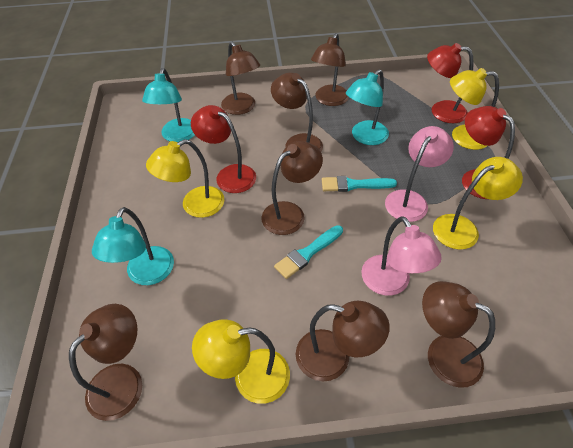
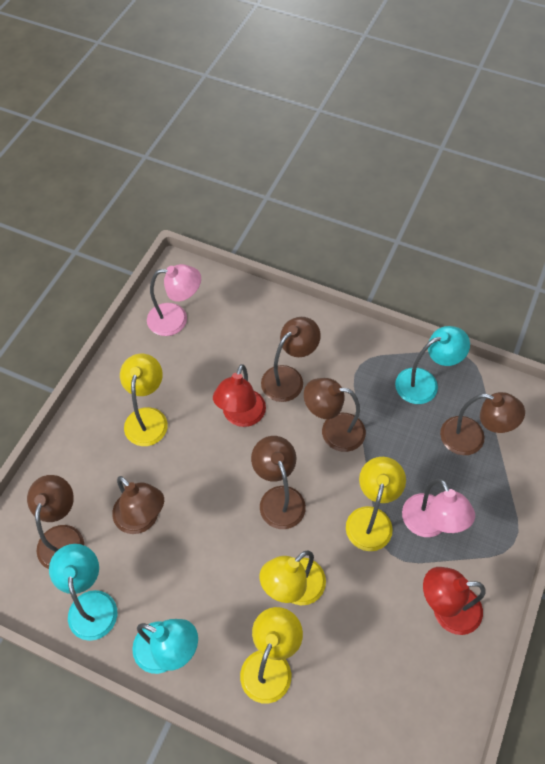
brown lamp: [69,304,142,421] [221,42,260,115] [262,141,323,235] [271,73,323,152] [296,301,390,381] [311,33,349,106] [422,281,495,388] = 7 -> [27,475,84,569] [112,476,164,534] [251,436,306,529] [261,317,321,402] [304,378,366,452] [440,392,525,455] = 6
red lamp: [191,105,256,193] [427,43,474,123] [462,106,515,199] = 3 -> [213,364,266,427] [423,567,486,635] = 2
turquoise brush: [274,225,343,279] [322,176,397,192] = 2 -> none = 0

